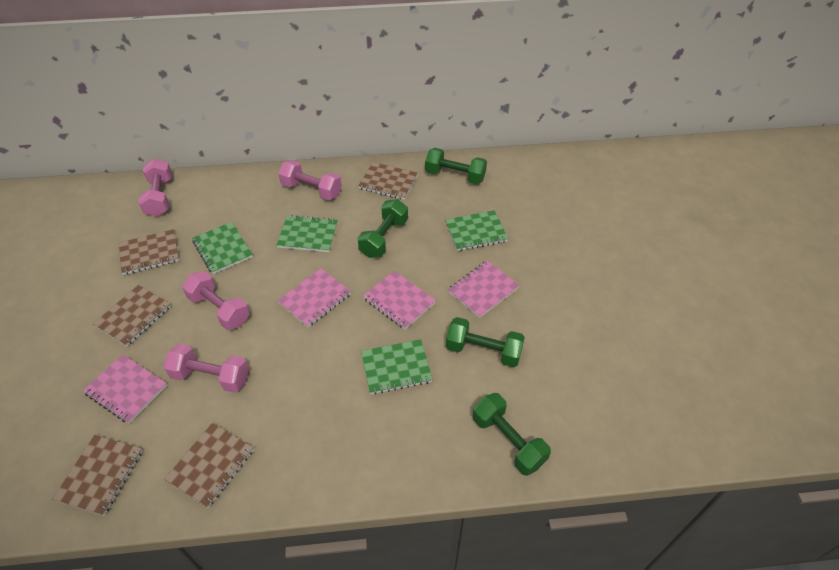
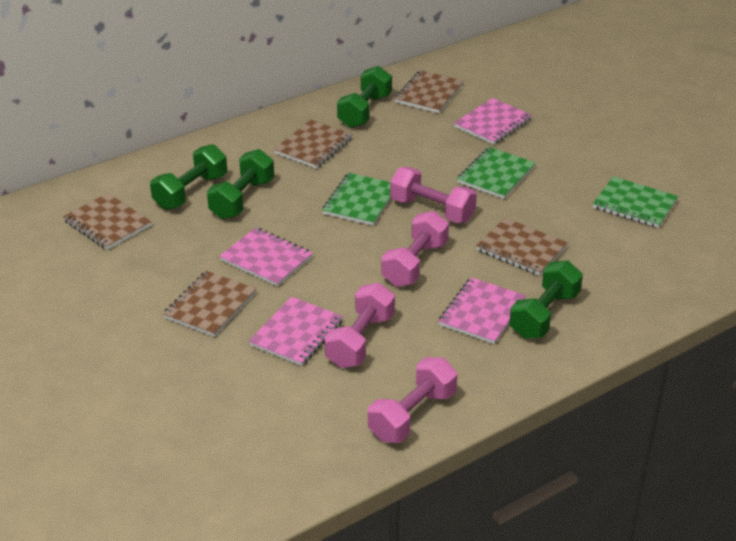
green notebook: [192,222,253,274] [276,215,338,252] [361,339,433,395] [445,210,508,251] = 4 -> [322,173,391,226] [457,147,536,199] [593,176,678,228] = 3

